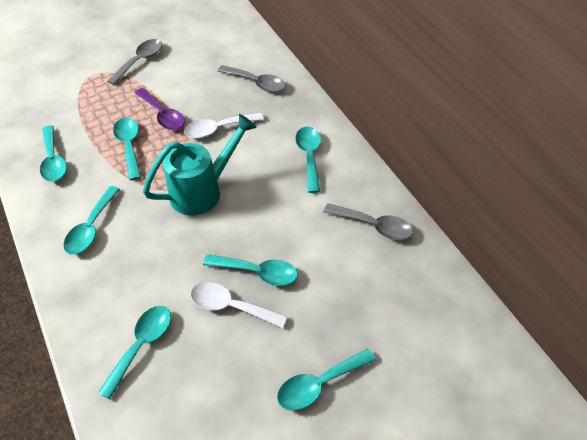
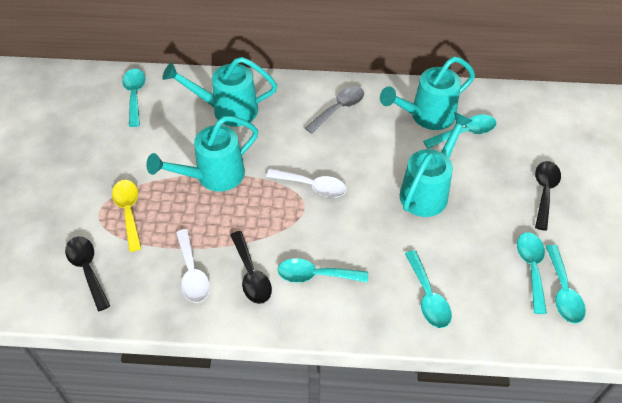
black spoon: none = 0 -> [65,236,110,311] [230,231,272,304] [535,161,561,231] = 3
grey spoon: [107,39,162,85] [218,65,286,92] [323,203,413,240] = 3 -> [305,86,364,134] = 1
purple spoon: [135,88,185,130] = 1 -> none = 0
turquoise spoon: [40,125,67,182] [63,186,120,255] [98,306,171,400] [113,118,141,180] [203,254,298,286] [277,349,376,411] [295,126,321,193] = 7 -> [122,69,145,127] [277,258,368,283] [405,250,452,328] [423,115,496,149] [517,232,547,314] [546,245,586,324] = 6
turquoise watering can: [143,114,257,215] = 1 -> [146,116,258,192] [162,57,277,127] [380,57,475,130] [400,112,473,217] = 4
yellow spoon: none = 0 -> [112,180,142,252] = 1

